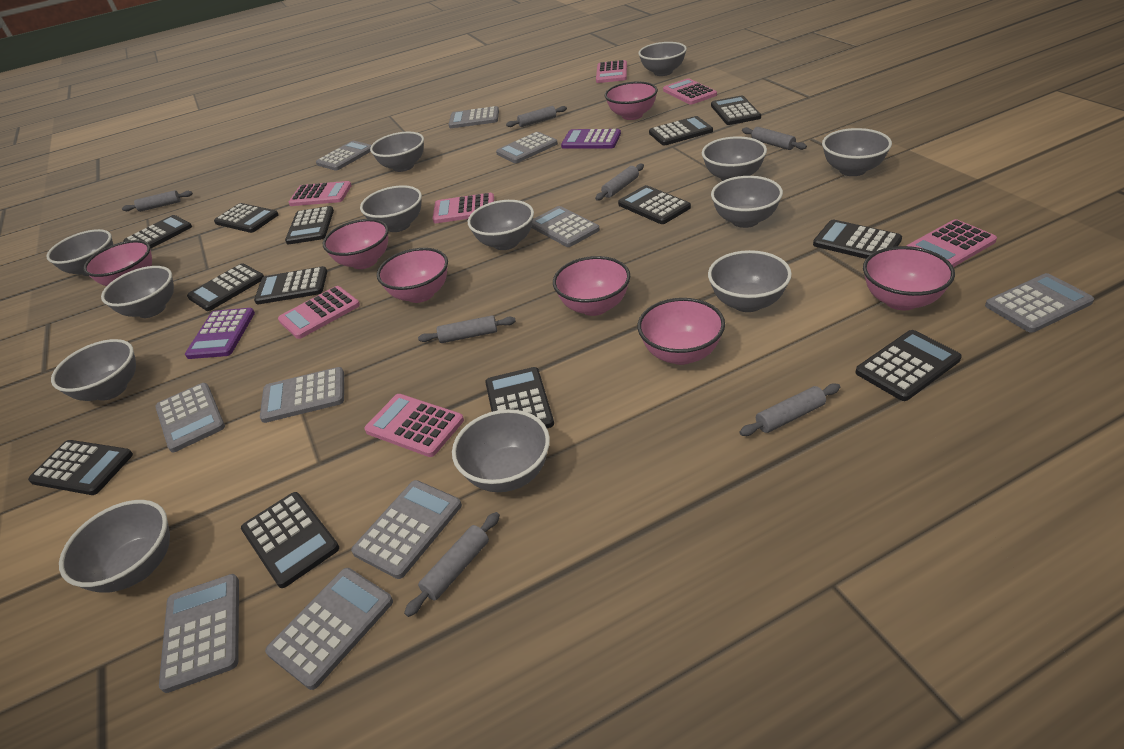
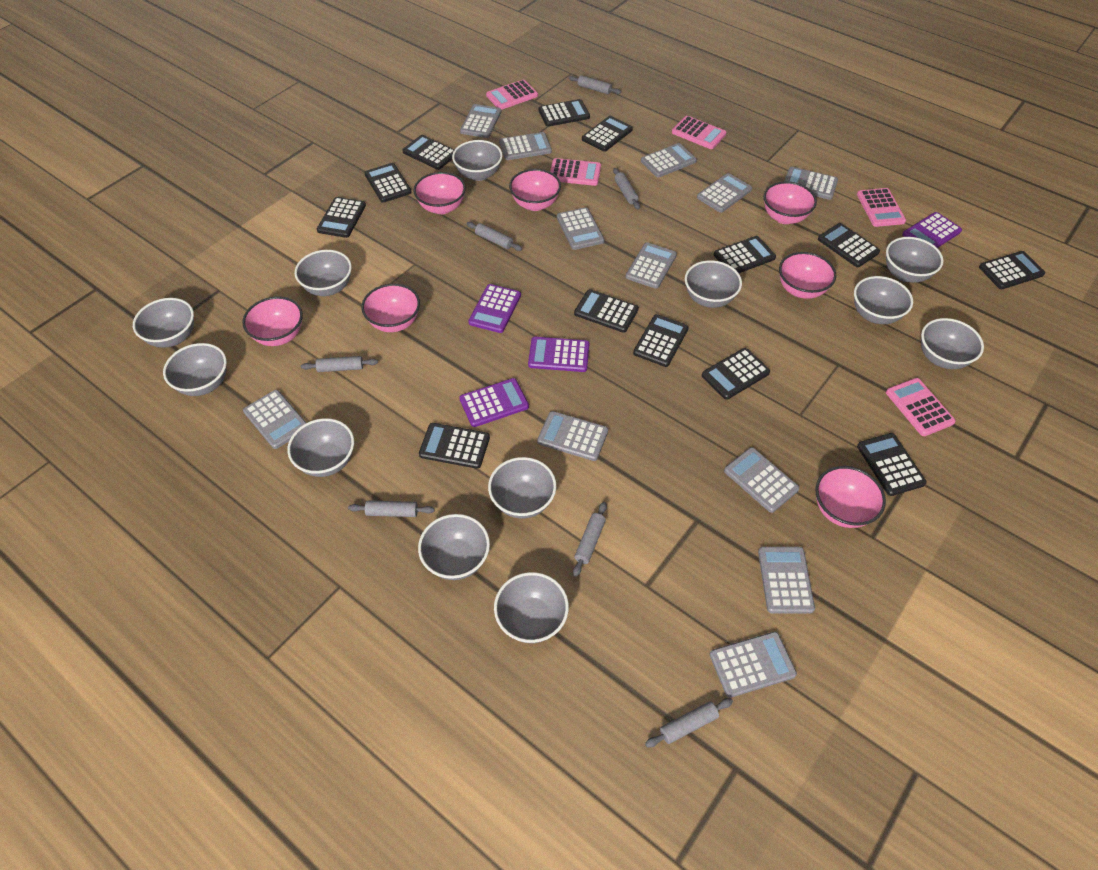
grey bowl: [46,229,113,276] [51,339,136,401] [59,500,170,593] [101,266,174,318] [360,185,422,232] [370,132,424,172] [452,409,550,492] [468,200,534,250] [638,42,687,76] [702,136,767,181] [708,250,792,312] [711,176,783,228] [822,128,892,176] = 13 -> [133,298,194,348] [163,343,227,396] [287,418,354,477] [295,250,352,296] [418,514,490,580] [452,140,503,181] [488,457,556,519] [494,572,569,643] [685,260,742,308] [854,276,913,324] [886,237,944,283] [921,318,984,369] = 12
grey calculator: [155,383,225,452] [159,574,239,693] [260,367,344,423] [265,568,393,690] [316,141,371,171] [351,480,462,579] [448,106,499,128] [496,132,558,163] [531,206,600,247] [985,273,1094,333] = 10 -> [243,390,307,449] [460,104,502,138] [499,132,552,160] [537,411,608,461] [557,207,604,250] [626,242,677,289] [641,143,697,177] [697,173,752,213] [710,632,797,698] [724,447,800,513] [758,547,815,614] [784,167,838,200] = 12
pink calculator: [278,286,360,339] [289,181,352,206] [364,394,464,457] [433,193,494,223] [596,60,627,83] [663,78,717,105] [907,219,997,267] = 7 -> [486,80,538,110] [550,158,601,186] [672,116,726,149] [857,188,906,227] [886,378,956,436] = 5
purple calculator: [185,308,255,359] [561,129,621,149] = 2 -> [459,378,529,427] [468,284,521,333] [528,337,589,372] [902,212,962,248] = 4

